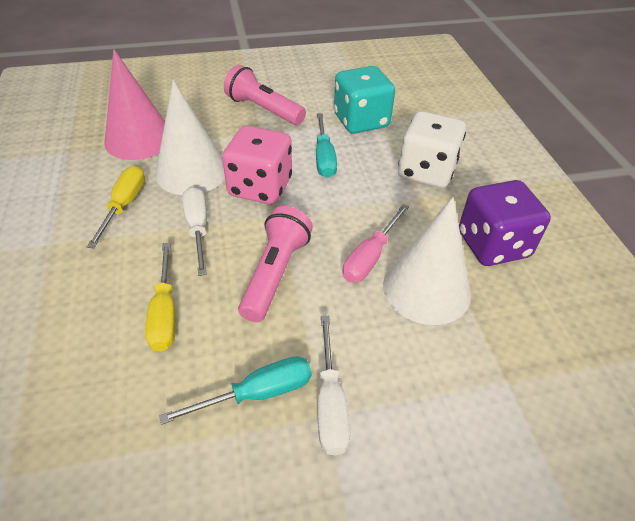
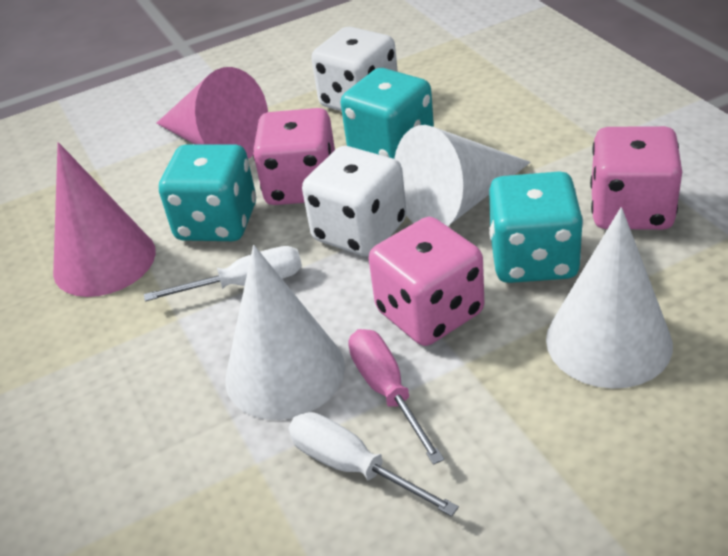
pink cone: [104,49,165,160] = 1 -> [53,142,156,297] [156,67,268,159] = 2
pink dice: [222,126,292,204] = 1 -> [253,108,335,205] [369,217,484,346] [590,126,682,230] = 3
pink flashlight: [224,65,306,125] [238,206,313,322] = 2 -> none = 0
purple dice: [459,180,551,266] = 1 -> none = 0
turquoise dice: [334,66,395,134] = 1 -> [159,144,256,241] [341,68,434,159] [489,171,583,283] = 3
turquoise screwdriver: [159,356,312,425] [316,114,337,178] = 2 -> none = 0
white cone: [155,80,225,195] [383,197,471,325] = 2 -> [225,245,345,420] [394,125,531,226] [546,207,673,389] = 3
white dice: [398,111,466,188] = 1 -> [302,146,407,257] [311,27,398,111] = 2
yellow screwdriver: [87,166,145,248] [145,243,176,352] = 2 -> none = 0

